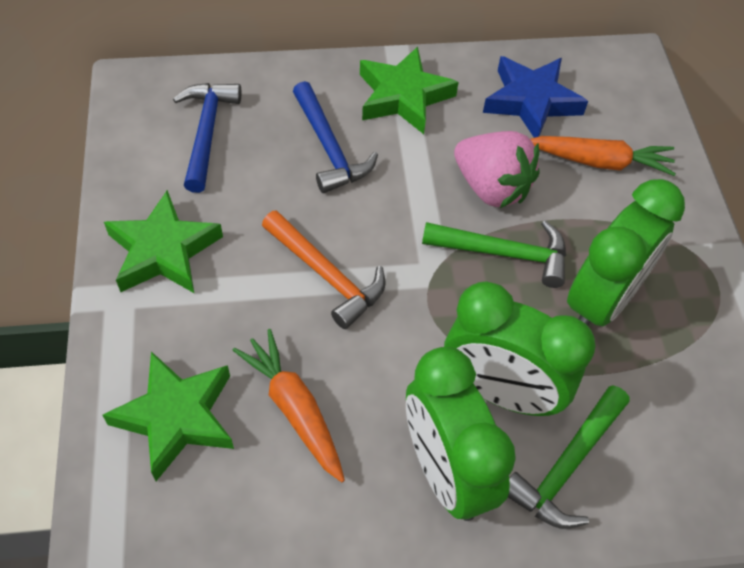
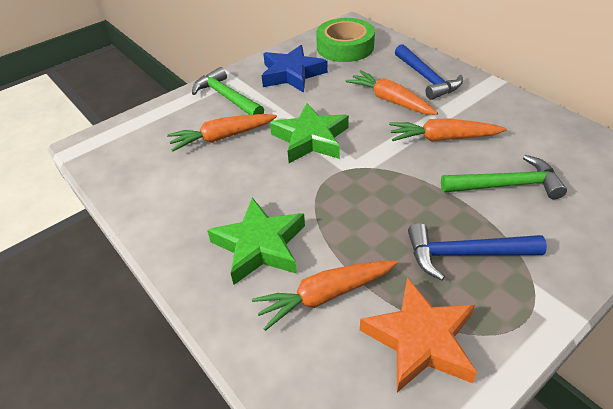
green clock: [406,347,516,521] [444,281,596,416] [567,179,685,326] = 3 -> none = 0
green star: [102,351,234,481] [104,190,223,293] [360,47,458,134] = 3 -> [207,198,305,285] [270,103,349,163] = 2
green tape: none = 0 -> [316,18,375,62] = 1
orange carrot: [233,329,345,482] [531,136,676,176] = 2 -> [167,114,277,151] [252,260,398,331] [346,70,438,115] [389,118,507,141] = 4
orange hammer: [262,210,386,329] = 1 -> none = 0
orange star: none = 0 -> [360,277,477,392] = 1
pink strawberry: [454,131,540,208] = 1 -> none = 0

